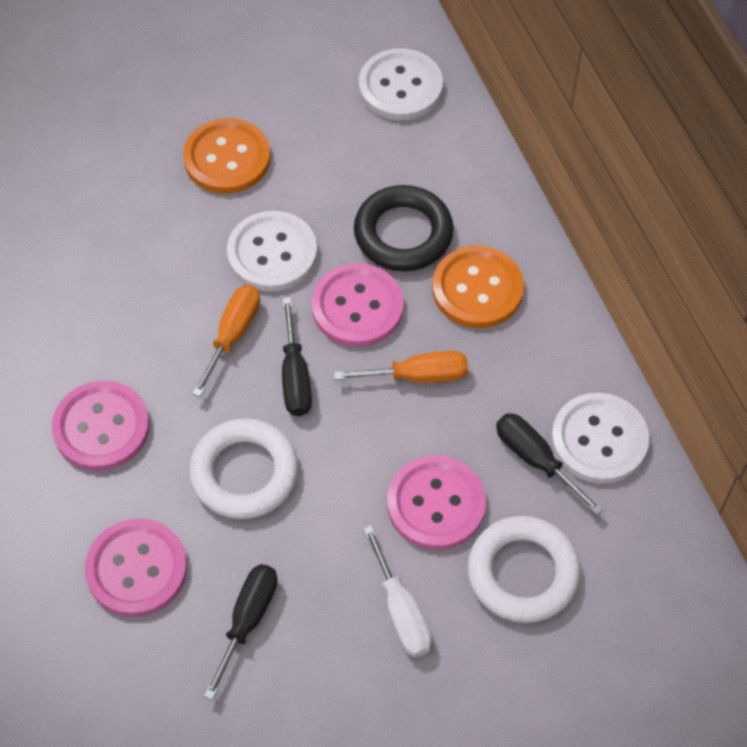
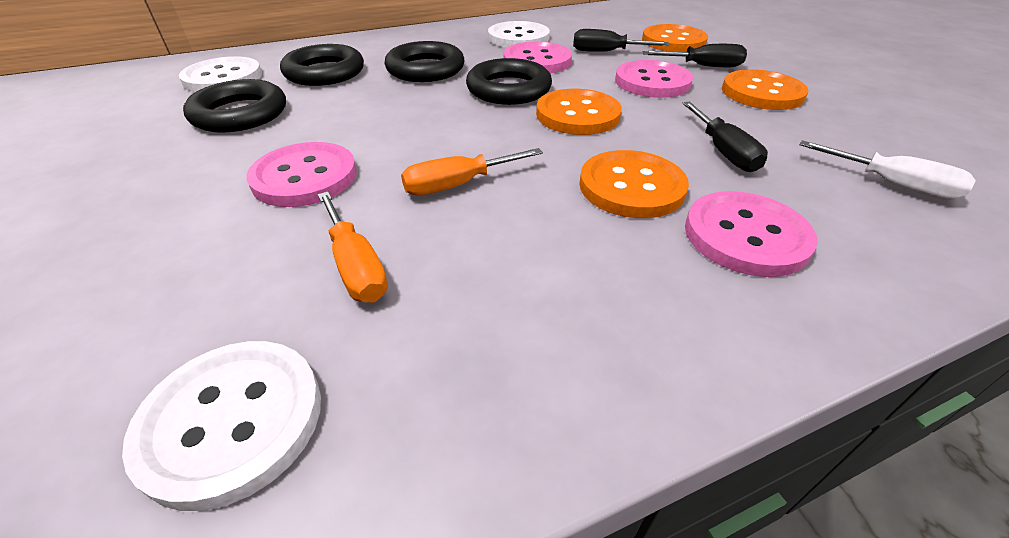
black ring: [354,185,454,271] = 1 -> [183,79,286,133] [280,44,364,86] [384,41,465,82] [466,58,552,105] = 4
orange button: [183,118,271,194] [432,246,524,328] = 2 -> [536,89,622,135] [579,150,689,218] [642,24,708,52] [722,69,809,110] = 4
white ring: [189,418,298,519] [467,516,581,623] = 2 -> none = 0

